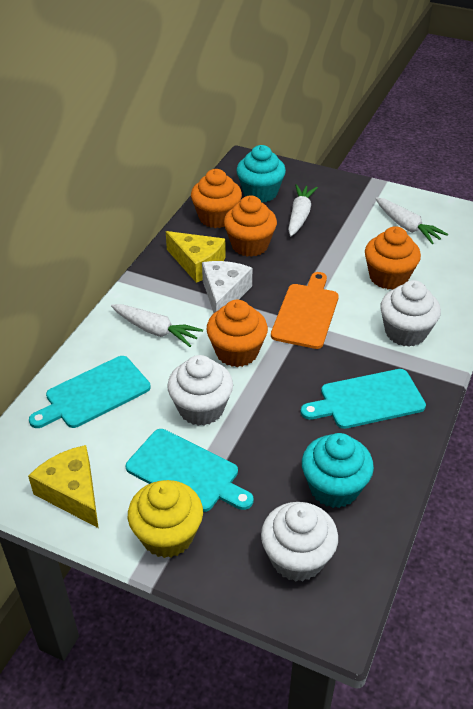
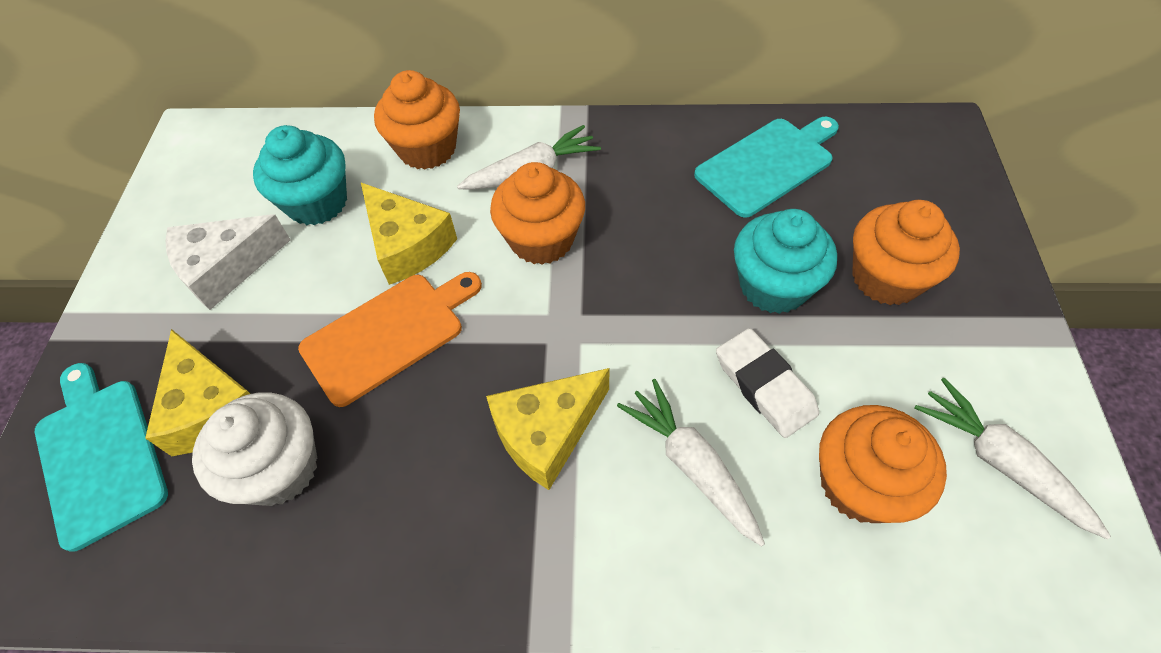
turquoise cutting board: [29,356,151,428] [126,429,253,512] [301,369,426,429] = 3 -> [35,363,168,552] [694,117,839,218] = 2
white cupcake: [167,355,233,426] [261,502,338,582] [380,280,441,347] = 3 -> [192,392,317,506] = 1
white eraser: none = 0 -> [716,328,819,438] = 1
yellow cheese: [28,445,99,528] [166,231,226,283] = 2 -> [145,329,250,456] [361,183,457,285] [486,368,609,490] = 3
yellow cupcake: [128,480,203,558] = 1 -> none = 0

